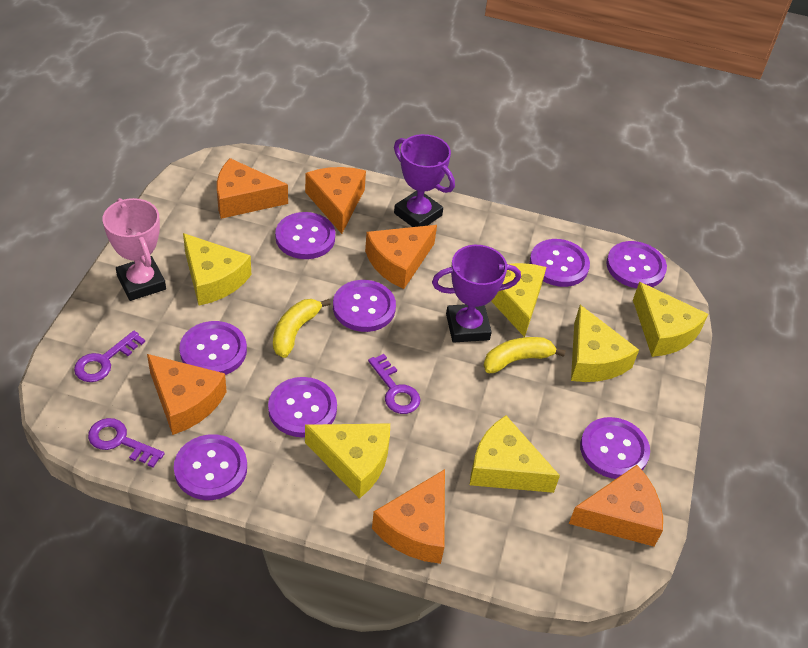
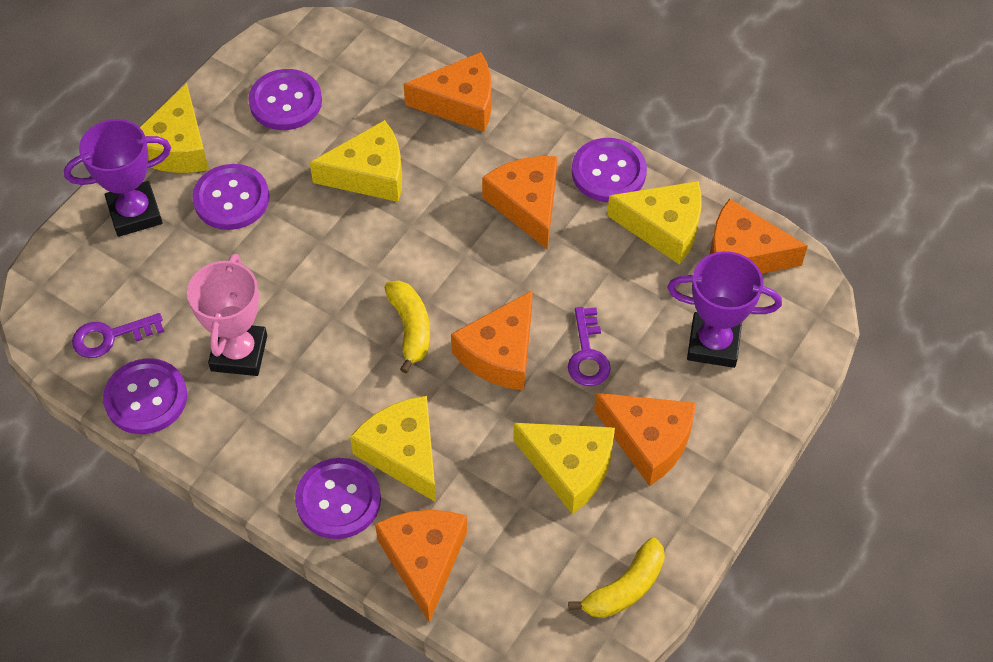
purple button: [174,434,247,500] [179,321,247,375] [268,377,337,437] [275,212,335,259] [333,280,396,332] [530,239,590,287] [580,417,650,479] [607,241,667,288] = 8 -> [103,358,187,434] [192,164,269,230] [249,69,322,130] [295,458,381,539] [572,138,647,202] = 5
purple key: [74,331,145,382] [88,418,165,468] [368,354,420,414] = 3 -> [72,313,164,358] [568,307,611,386] = 2
yellow cheese: [183,233,251,306] [305,423,390,499] [470,416,560,493] [491,263,546,337] [571,305,639,382] [633,282,708,357] = 6 -> [140,83,209,173] [310,120,402,202] [350,396,436,502] [513,423,615,514] [607,181,702,265] = 5

